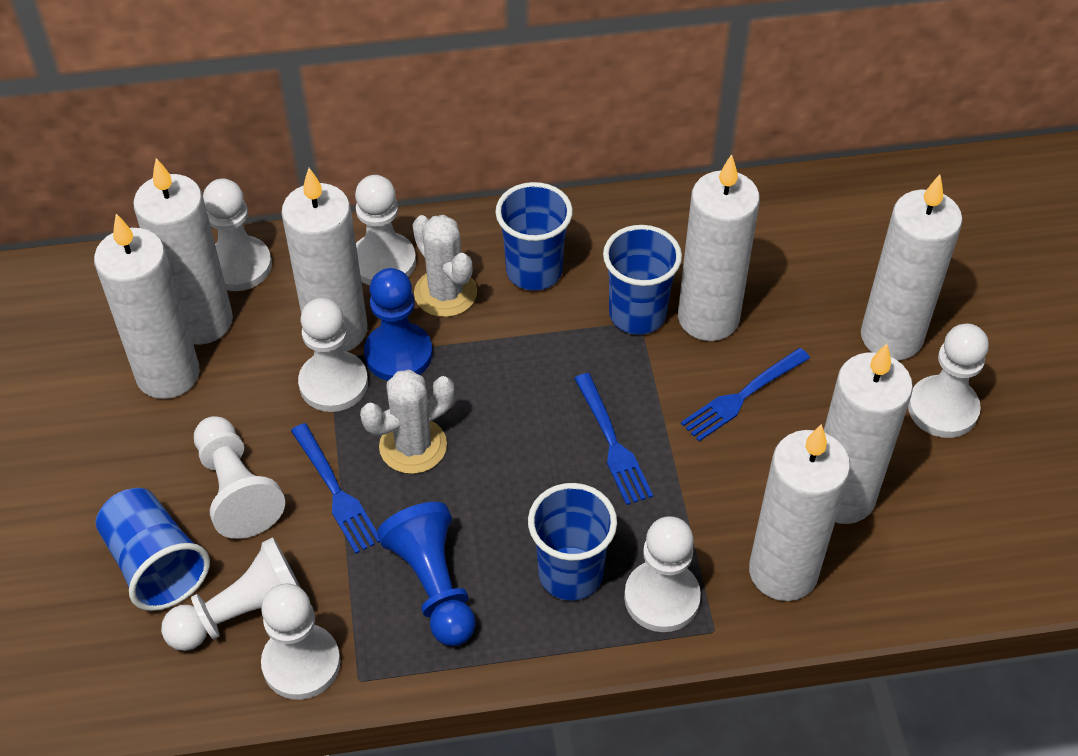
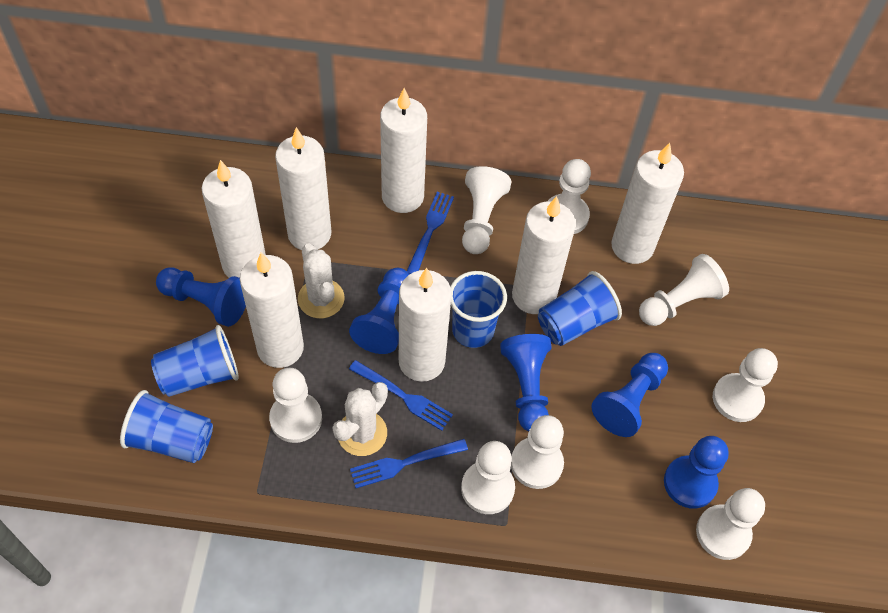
blue pawn: [364,268,432,381] [377,502,476,646] = 2 -> [156,268,246,327] [349,268,409,354] [500,334,552,431] [591,353,668,437] [664,436,729,509] = 5

